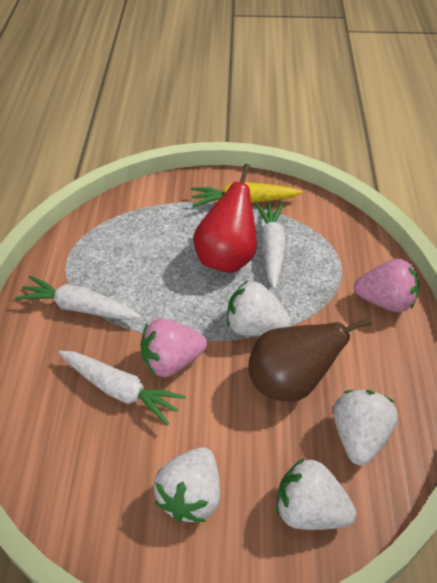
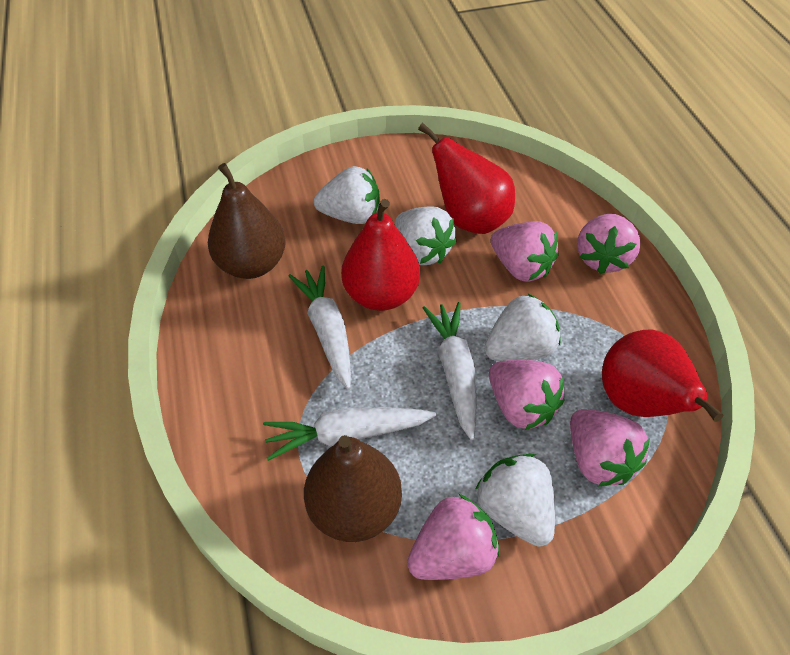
brown pear: [248,317,371,402] = 1 -> [208,163,286,279] [304,435,402,542] = 2
pink strawberry: [141,319,207,377] [354,258,419,312] = 2 -> [407,494,500,580] [489,360,564,430] [491,221,558,282] [570,409,650,487] [577,214,641,274] = 5
red pear: [193,164,257,273] = 1 -> [341,199,420,311] [418,123,515,234] [602,329,723,422] = 3
yellow carrot: [191,182,303,207] = 1 -> none = 0

